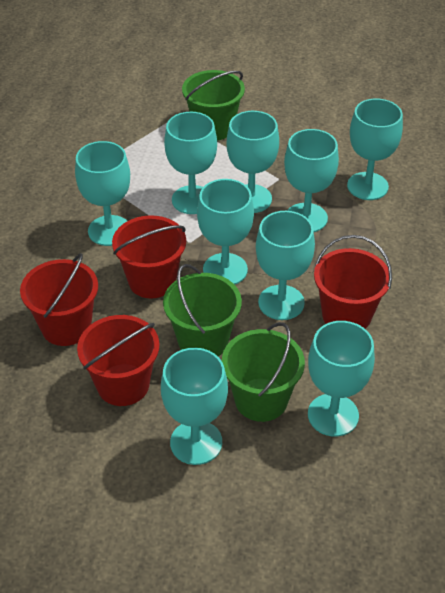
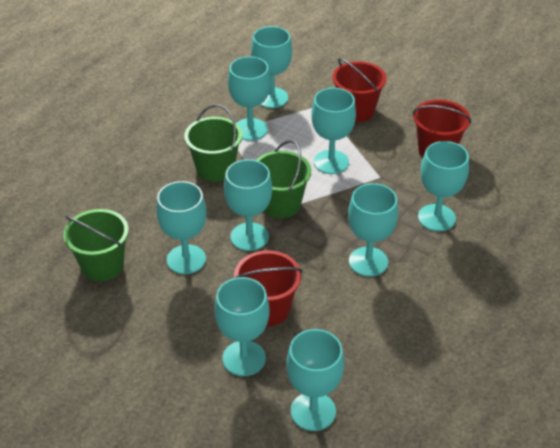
red bucket: [20,253,98,346] [77,315,159,406] [112,215,186,298] [314,235,392,329] = 4 -> [234,250,302,326] [332,58,386,122] [413,99,471,158] = 3

